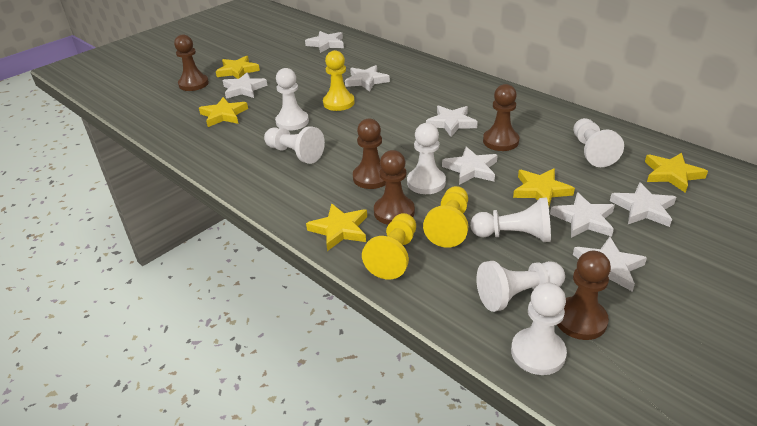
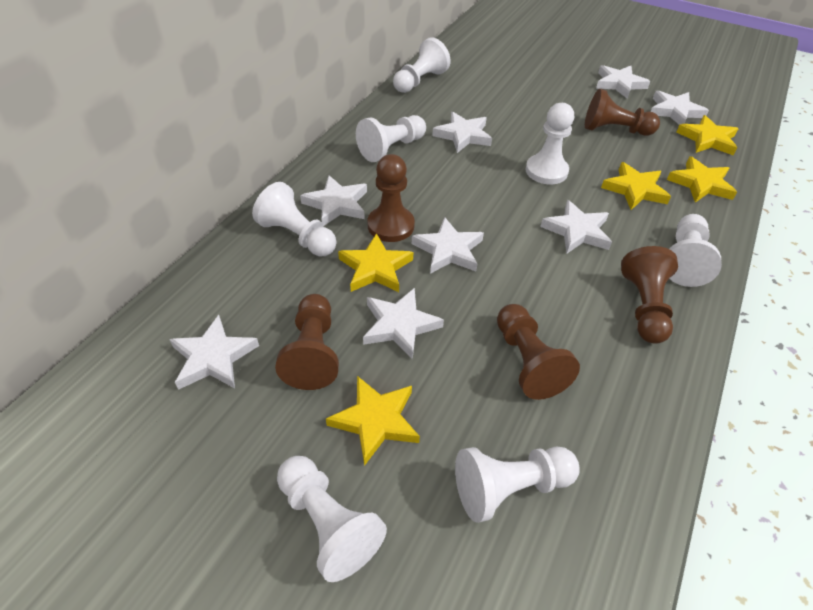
yellow pawn: [323,50,355,111] [362,213,416,280] [423,186,468,248] = 3 -> none = 0

